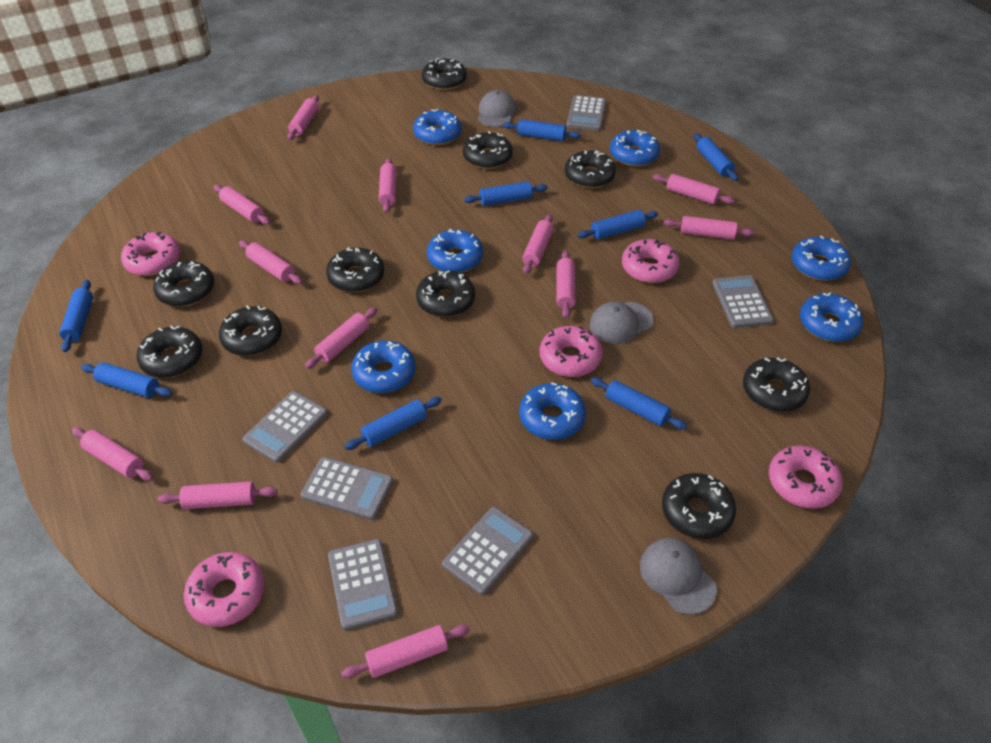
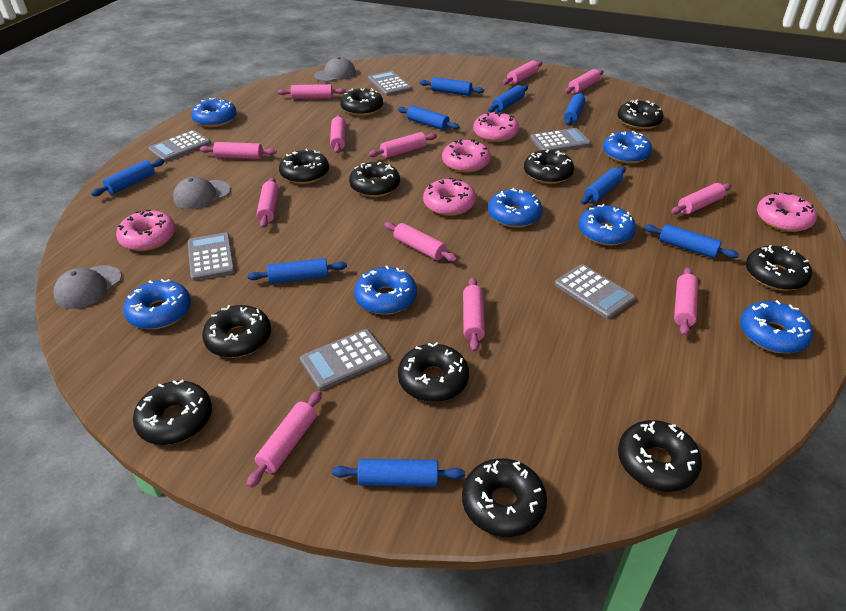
black donut: [137,326,202,378] [153,261,214,307] [219,305,282,356] [326,247,384,292] [416,270,475,317] [422,58,467,90] [463,131,513,169] [565,150,616,188] [662,473,736,539] [743,358,810,412] = 10 -> [133,380,212,445] [202,305,271,358] [279,149,329,184] [340,88,383,116] [349,162,400,197] [398,342,469,402] [462,458,547,537] [524,149,574,184] [618,100,664,129] [618,420,702,492] [746,245,812,291] = 11
blue rolling pin: [59,280,93,352] [81,362,172,398] [345,397,442,450] [464,181,548,206] [503,119,581,141] [578,210,658,240] [591,377,687,430] [694,133,738,181] = 8 -> [91,159,165,196] [248,258,347,284] [332,459,465,487] [398,106,459,130] [420,77,484,96] [488,85,528,112] [564,93,586,126] [581,167,626,204] [644,224,739,258] = 9

